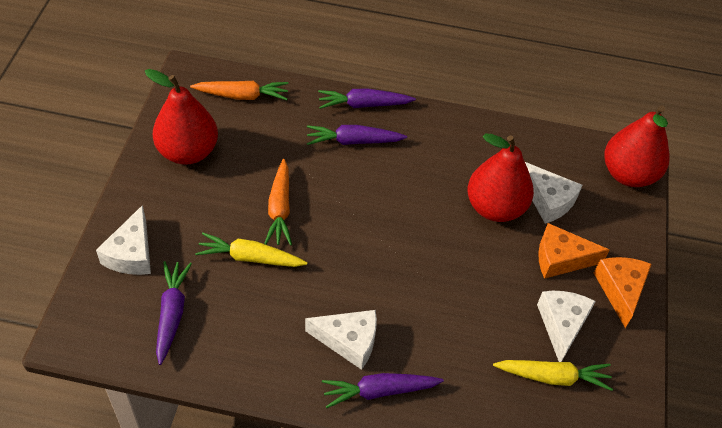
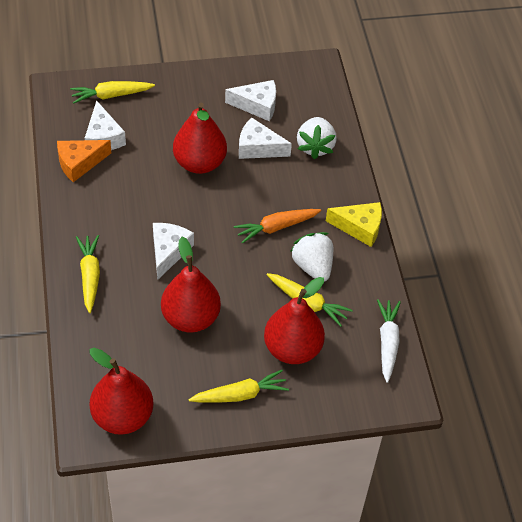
orange carrot: [190,81,289,100] [264,159,292,245] = 2 -> [234,209,321,244] = 1
orange cheese: [538,223,610,279] [594,257,652,328] = 2 -> [57,140,111,182] = 1
purple carrot: [156,261,192,365] [307,125,407,145] [318,88,416,109] [322,373,444,408] = 4 -> none = 0
red pear: [145,69,218,165] [467,133,534,222] [604,106,669,187] = 3 -> [89,348,153,435] [161,237,221,333] [173,102,227,174] [264,277,325,364] = 4
white carrot: none = 0 -> [377,299,401,383] = 1
white strawberry: none = 0 -> [290,232,333,282] [297,117,337,159] = 2
yellow carrot: [195,232,307,267] [493,360,613,391] = 2 -> [70,81,155,104] [76,235,100,313] [189,370,289,403] [267,273,353,327] = 4
yellow cheese: none = 0 -> [326,202,382,247] = 1

